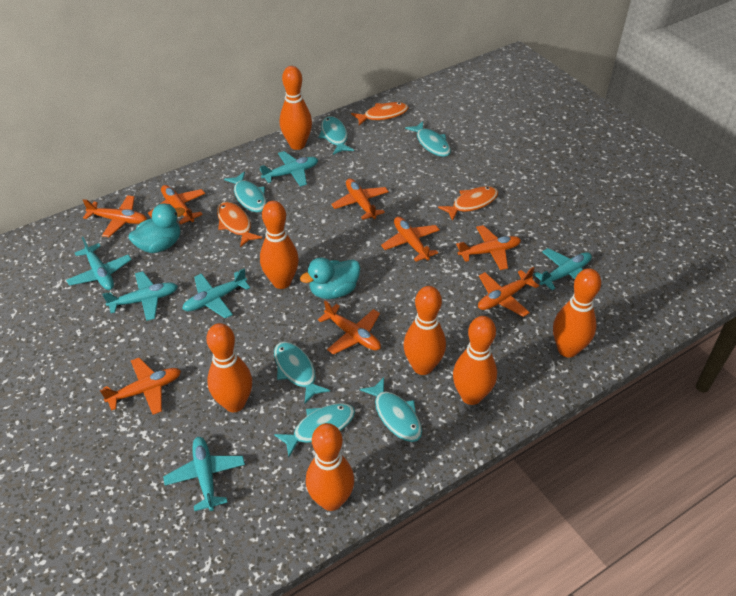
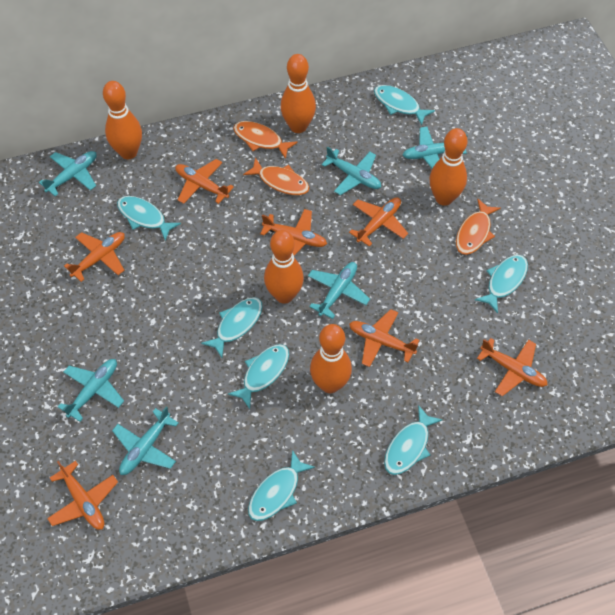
orange bowling pin: [206,323,252,412] [260,201,299,289] [280,66,312,150] [306,423,354,511] [403,286,446,375] [453,316,497,405] [553,268,601,358] = 7 -> [103,81,142,159] [264,230,304,304] [280,54,316,133] [310,324,352,393] [429,128,468,206] = 5
orange plane: [83,195,147,237] [100,358,181,415] [148,185,205,224] [318,300,381,355] [331,179,389,220] [381,217,440,262] [456,225,521,270] [478,267,539,317] = 8 -> [47,461,118,530] [64,232,125,282] [175,159,234,204] [260,209,327,256] [349,197,408,247] [349,309,419,367] [477,338,548,396] = 7
turquoise duck: [129,203,185,253] [300,258,360,299] = 2 -> none = 0
turquoise fish: [224,171,267,212] [274,342,330,403] [274,403,355,457] [319,116,354,155] [360,377,422,442] [405,121,451,157] = 6 -> [117,196,181,240] [201,297,262,358] [228,344,289,409] [248,450,315,521] [374,85,435,125] [384,405,443,475] [475,255,528,313] = 7

